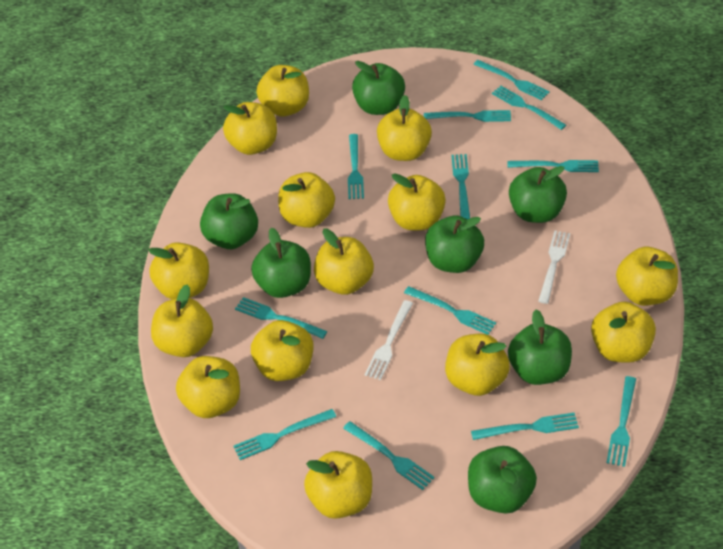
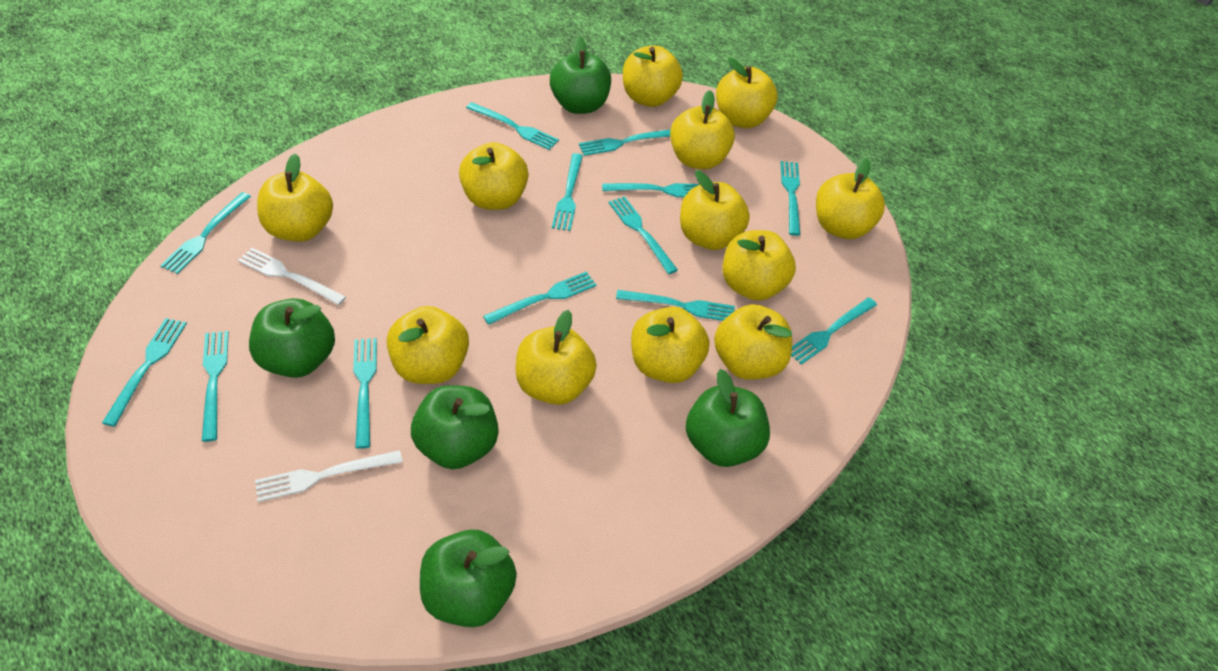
green apple: [200,193,258,249] [251,228,311,298] [352,61,405,115] [425,215,484,273] [468,446,537,514] [508,310,572,385] [509,166,567,223] = 7 -> [249,298,335,378] [411,385,499,469] [420,529,517,627] [550,36,611,114] [686,369,770,467] = 5
turquoise fork: [233,409,336,460] [235,297,327,339] [343,421,435,490] [348,134,364,199] [404,286,496,335] [424,110,511,122] [451,154,470,220] [471,413,579,440] [473,60,550,100] [492,86,566,130] [507,160,599,172] [607,376,636,467] = 12 -> [102,318,187,427] [160,192,251,274] [202,331,229,442] [353,338,377,449] [466,102,559,150] [483,272,597,325] [552,153,583,231] [578,130,670,156] [602,183,700,197] [608,196,678,274] [616,290,735,321] [780,161,800,236] [791,298,877,365] = 13
yellow apple: [148,242,209,299] [151,285,213,357] [176,356,240,418] [223,102,277,155] [251,320,313,381] [256,65,309,117] [278,172,335,228] [304,451,372,519] [314,229,374,295] [377,95,432,161] [388,174,446,230] [445,334,510,396] [591,301,656,363] [616,247,678,306] = 14 -> [257,153,333,242] [386,306,469,384] [459,142,529,210] [516,310,597,405] [623,45,683,107] [631,307,709,383] [670,90,735,169] [680,170,750,250] [714,304,792,380] [716,58,778,128] [723,230,796,301] [816,159,885,239] = 12

